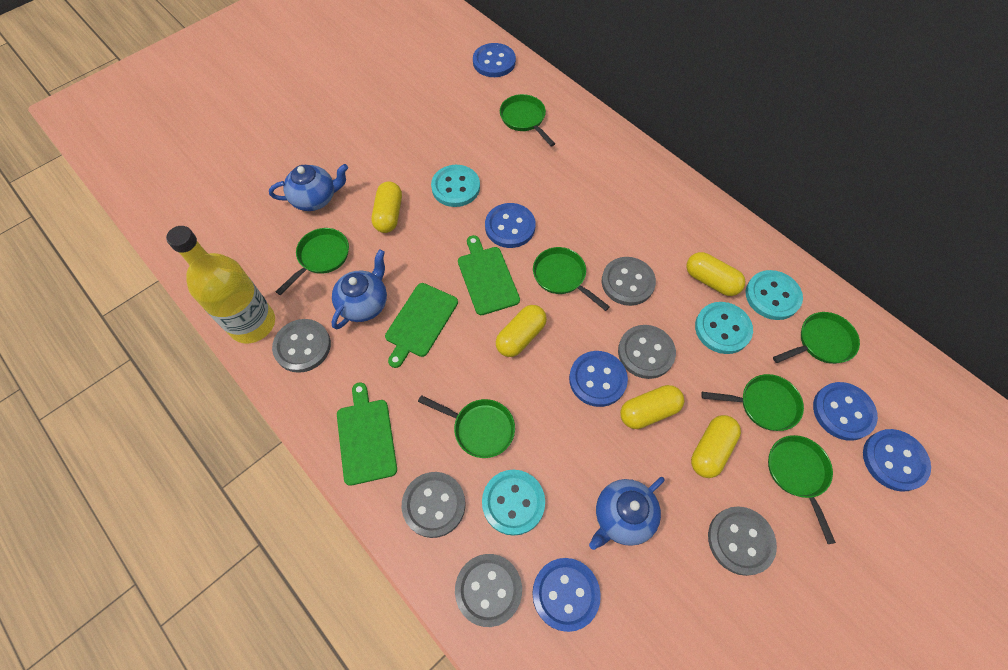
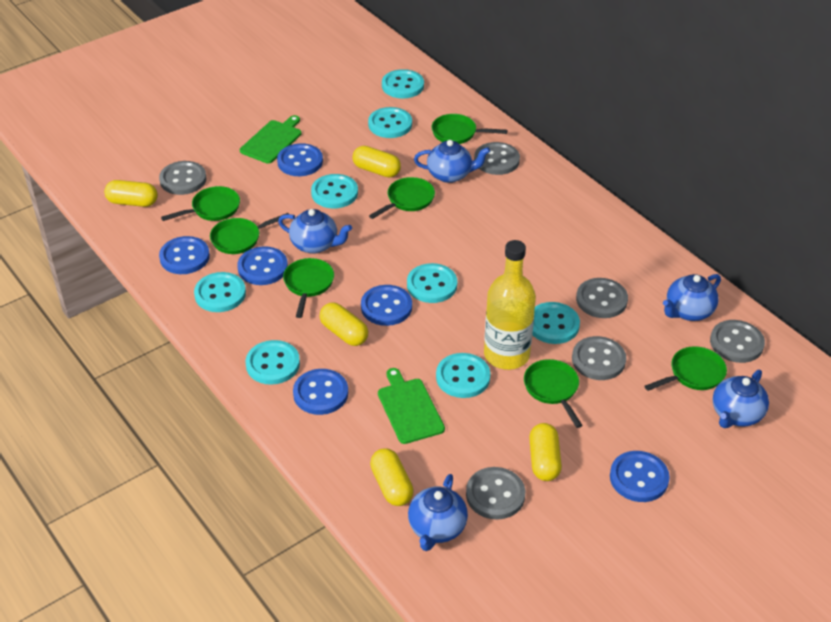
blue teapot: [269,164,348,211] [331,249,387,329] [589,477,664,550] = 3 -> [278,209,352,254] [408,474,468,551] [414,140,490,183] [663,274,721,321] [713,370,769,428] = 5
green cutting board: [337,382,397,486] [385,283,458,368] [458,235,520,315] = 3 -> [240,115,302,164] [378,368,445,444] = 2
turquoise button: [431,165,480,207] [482,470,545,536] [695,302,753,354] [746,270,803,320] = 4 -> [194,272,246,312] [245,340,300,385] [311,174,358,208] [368,107,412,138] [382,69,424,99] [407,263,457,303] [436,353,491,398] [532,302,580,344] = 8

